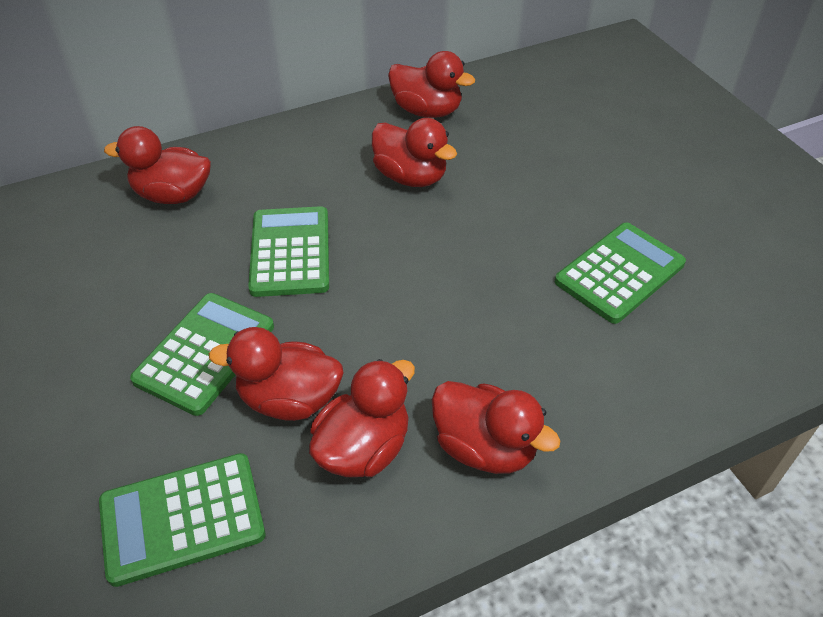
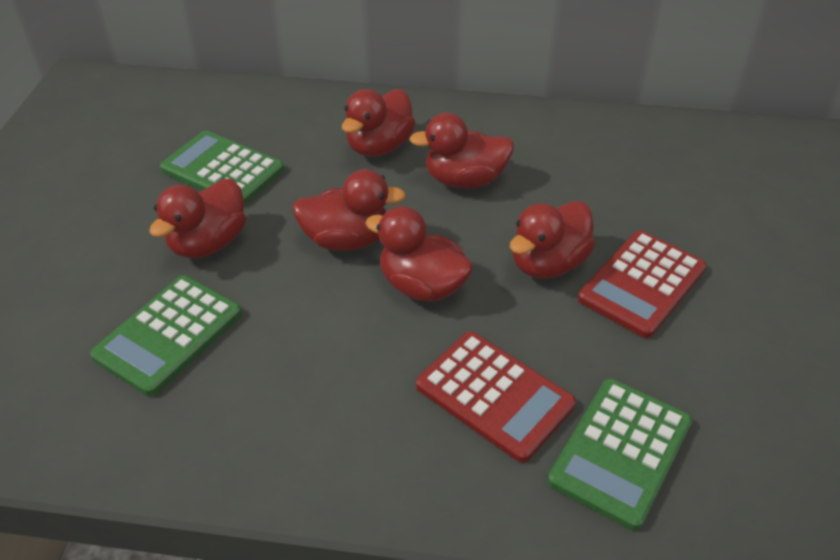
green calculator: [99,453,265,587] [130,293,274,416] [248,206,329,297] [555,223,686,324] = 4 -> [90,276,242,396] [160,131,284,205] [548,379,692,530] = 3
red calculator: none = 0 -> [416,332,576,463] [578,230,707,338] = 2

